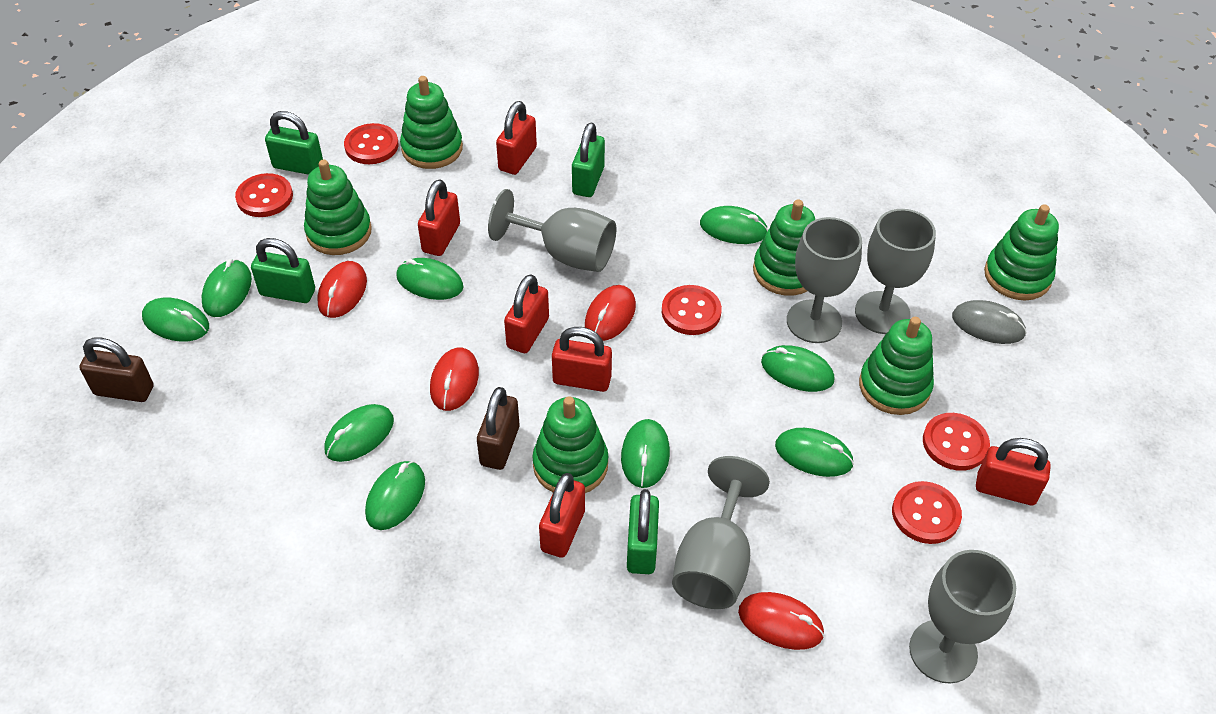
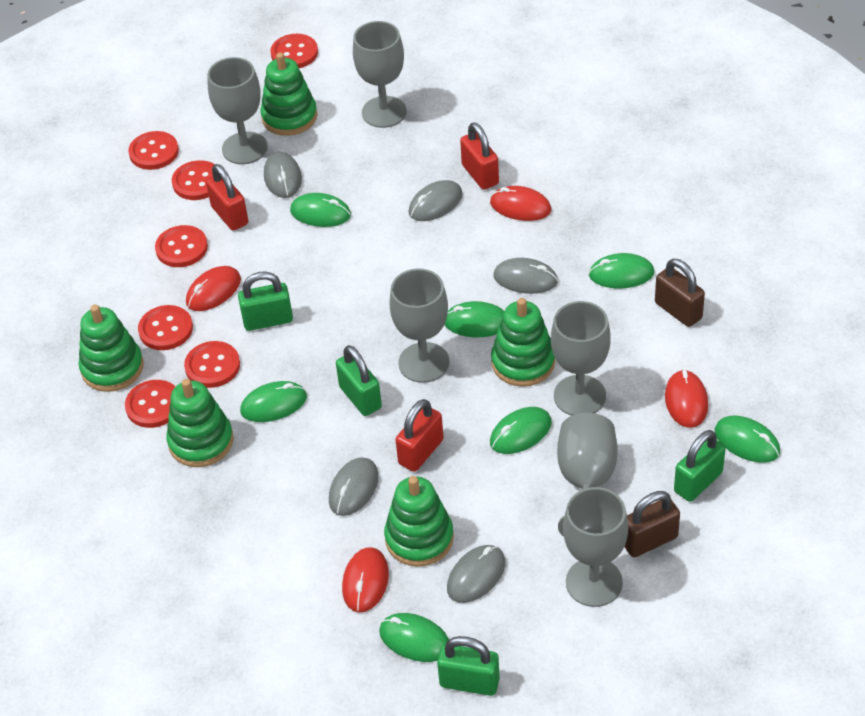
green mouse: [142,298,209,341] [201,259,252,317] [324,404,394,462] [365,461,425,530] [396,258,463,300] [621,419,670,488] [700,206,768,244] [761,345,835,392] [775,428,854,477] = 9 -> [240,381,307,422] [290,193,351,227] [379,613,449,662] [444,301,504,337] [490,407,552,454] [589,253,654,288] [715,416,780,463] = 7
green stacking toy: [304,160,372,255] [400,76,463,169] [532,396,609,493] [753,200,815,296] [859,317,934,415] [984,204,1059,300] = 6 -> [79,305,144,392] [166,379,234,467] [260,52,317,136] [384,476,454,567] [491,298,555,387] = 5
grey goblet: [488,189,616,272] [672,456,770,609] [787,217,862,343] [855,209,936,334] [909,550,1016,684] = 5 -> [207,57,268,164] [353,21,407,128] [389,269,450,383] [551,301,611,416] [557,413,617,537] [563,487,628,607] = 6
grey mouse: [952,300,1027,344] = 1 -> [264,152,302,198] [329,457,379,516] [409,180,463,221] [447,545,505,603] [494,258,558,294] = 5
red button: [235,173,293,217] [344,123,399,164] [662,285,722,335] [892,481,962,544] [923,413,990,471] = 5 -> [125,380,176,428] [128,131,179,170] [138,305,193,350] [155,225,208,267] [172,160,215,200] [184,341,240,388] [271,34,318,68] = 7
red padlock: [418,179,460,256] [496,101,537,175] [504,274,549,353] [539,473,585,558] [552,327,612,392] [976,438,1051,505] = 6 -> [206,164,248,231] [395,399,444,472] [460,122,499,190] = 3

